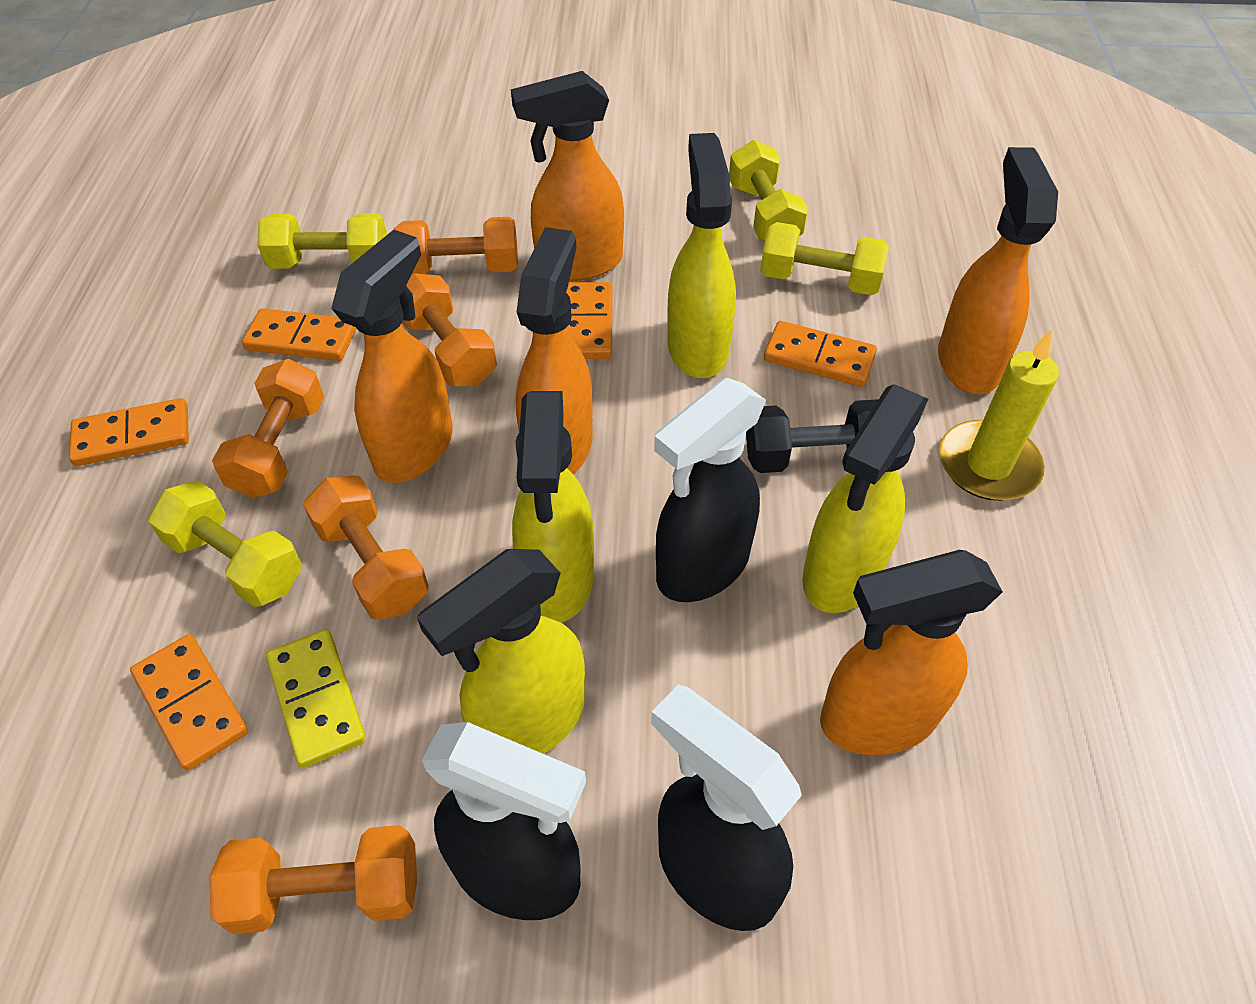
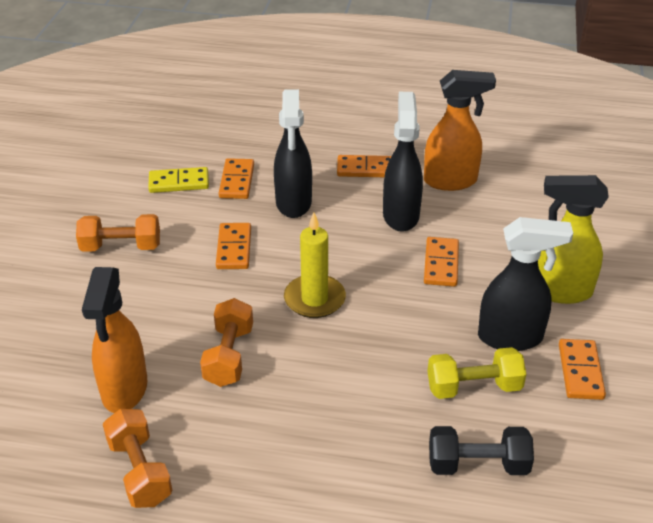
orange dumbbell: [209,825,417,934] [212,359,324,498] [303,475,429,620] [394,217,518,274] [402,273,497,386] = 5 -> [76,214,160,252] [103,409,173,508] [200,298,253,387] = 3
orange spray bottle: [331,230,453,483] [511,71,624,281] [516,227,593,474] [820,550,1003,755] [938,147,1058,394] = 5 -> [82,267,147,413] [424,70,496,191] = 2
yellow dumbbell: [148,480,302,607] [258,213,387,269] [729,140,808,241] [760,222,889,295] = 4 -> [427,347,526,399] = 1
yellow spray bottle: [417,549,585,754] [512,391,594,622] [667,133,736,378] [802,384,928,613] = 4 -> [538,175,609,304] = 1

